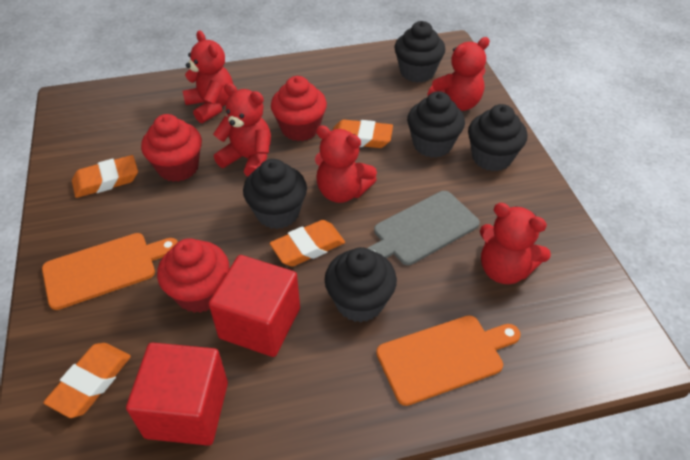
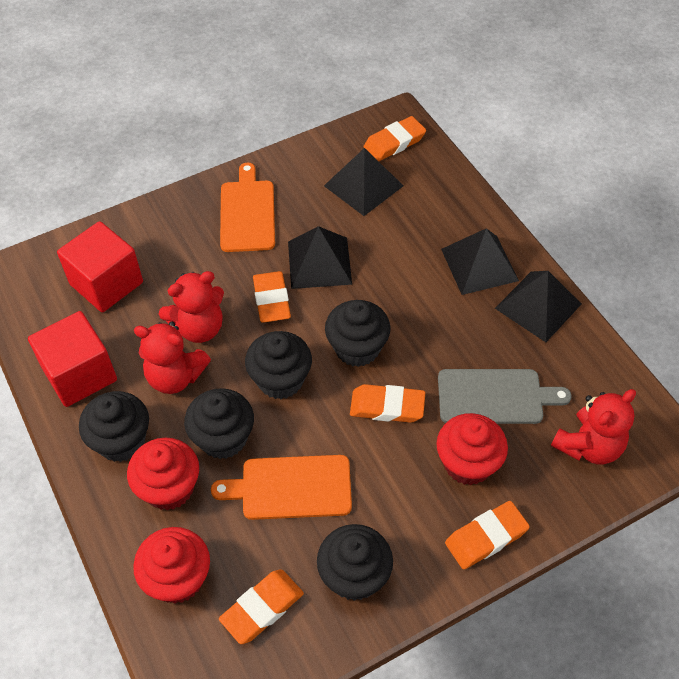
black pyramid: none = 0 -> [288,226,352,289] [324,148,403,216] [441,228,519,295] [495,271,581,342] = 4
orange eraser: [43,343,131,418] [72,155,138,198] [270,220,345,267] [333,120,393,148] = 4 -> [219,569,304,644] [253,271,291,323] [350,384,425,423] [363,116,426,161] [445,501,530,569] = 5
red teddy bear: [182,30,233,123] [213,83,271,177] [315,125,377,203] [428,37,490,111] [480,203,551,284] = 5 -> [134,322,211,394] [159,271,224,343] [551,389,636,465] = 3

